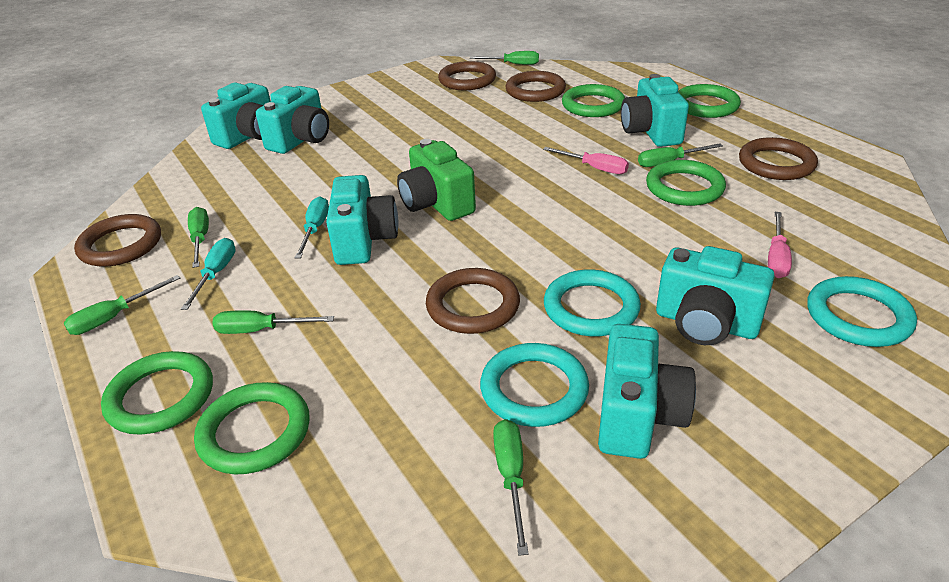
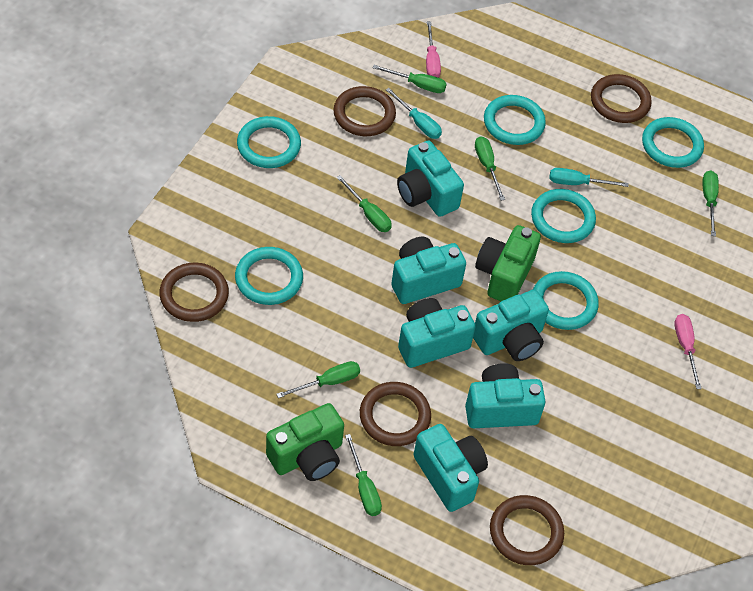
green camera: [397,139,476,221] = 1 -> [266,403,344,481] [475,225,541,301] = 2
green ring: [101,351,213,435] [194,382,310,474] [562,84,625,117] [646,160,726,206] [678,84,741,118] = 5 -> none = 0
turquoise ring: [480,343,589,427] [544,269,641,336] [807,276,917,347] = 3 -> [235,247,303,305] [237,116,301,168] [484,95,546,145] [531,189,596,243] [533,271,599,330] [642,117,704,168] = 6

